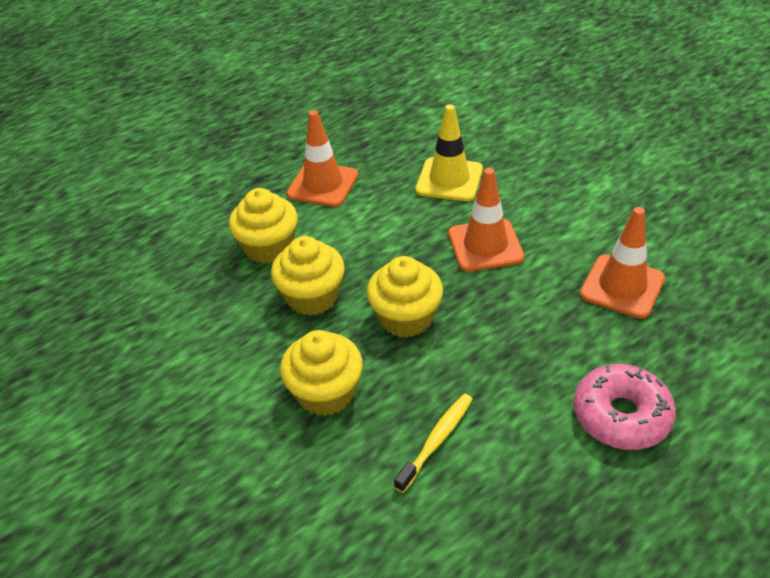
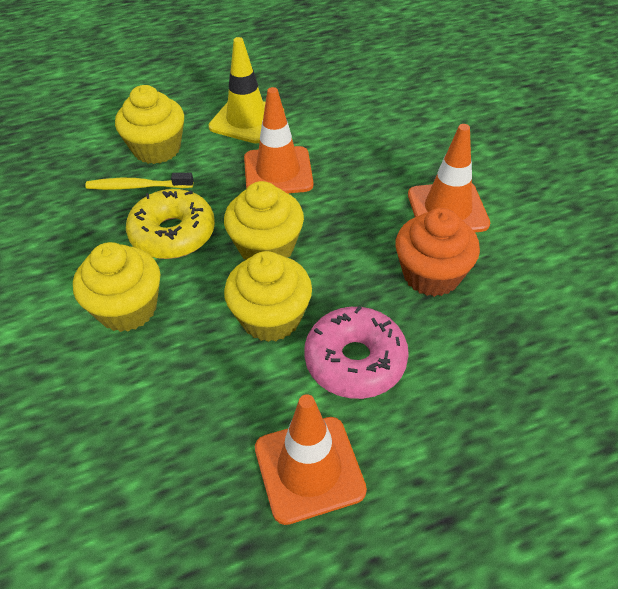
orange cupcake: none = 0 -> [395,208,480,297] = 1
yellow donut: none = 0 -> [126,189,215,259] = 1

